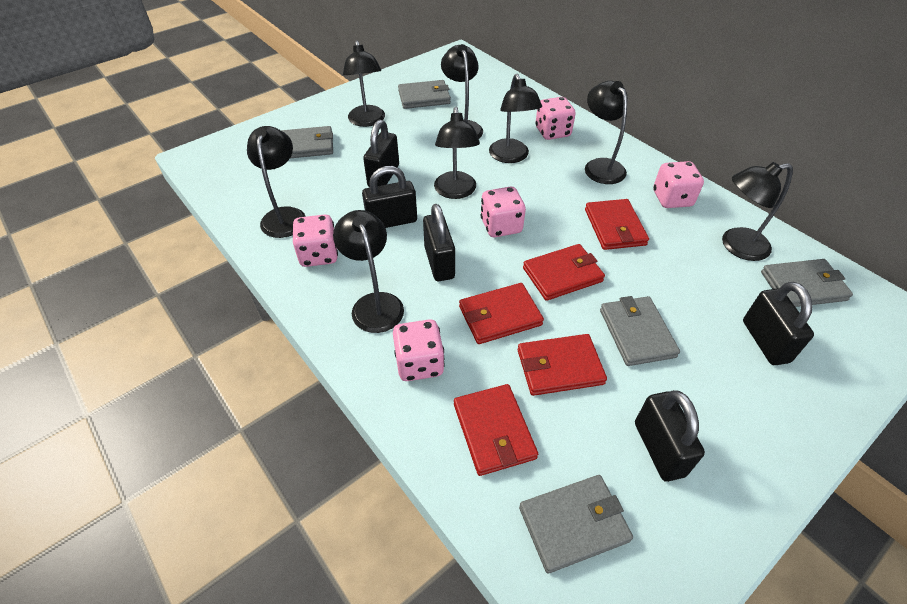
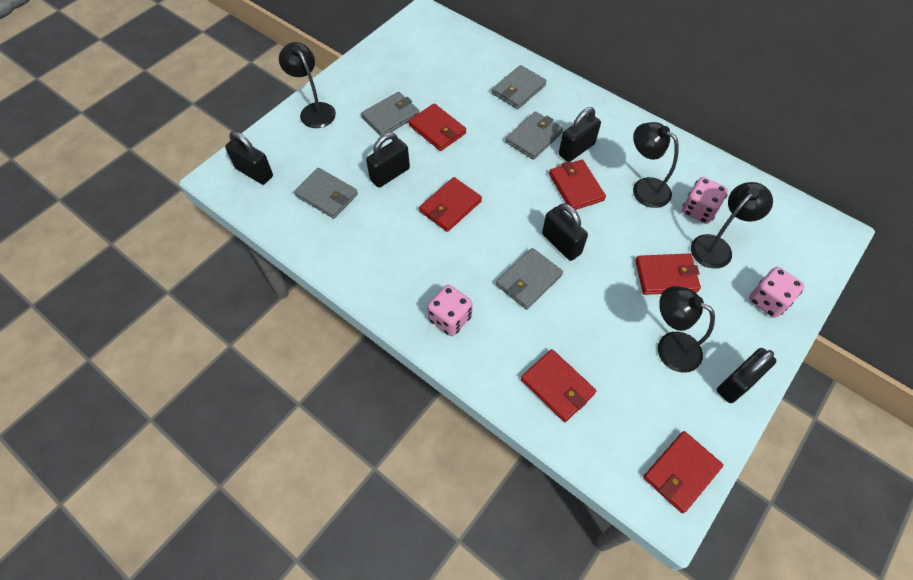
black lamp: [247,126,306,238] [333,210,404,333] [343,40,385,127] [434,107,480,199] [441,44,483,139] [489,74,542,163] [585,81,628,184] [722,162,793,261] = 8 -> [279,42,336,128] [633,122,679,208] [658,286,715,373] [691,182,773,269] = 4
pink dice: [293,215,338,267] [393,319,445,381] [481,187,526,237] [536,97,576,140] [653,161,704,208] = 5 -> [427,285,473,336] [682,177,728,224] [749,267,804,318] = 3
red wallet: [454,384,538,476] [459,283,544,344] [518,334,607,396] [523,244,605,301] [585,199,649,250] = 5 -> [408,103,466,151] [419,177,482,232] [521,349,596,422] [549,160,606,210] [635,254,701,295] [643,431,723,513] = 6

